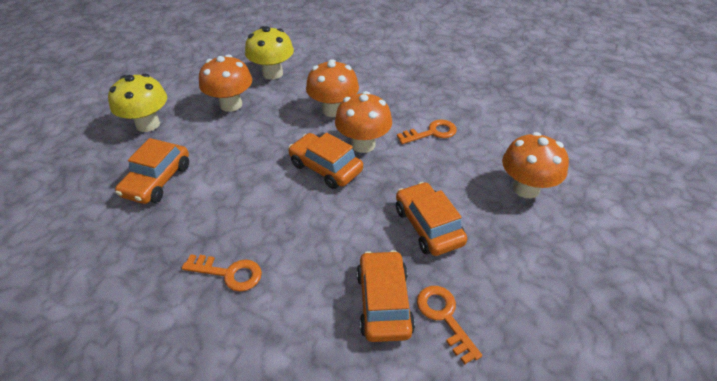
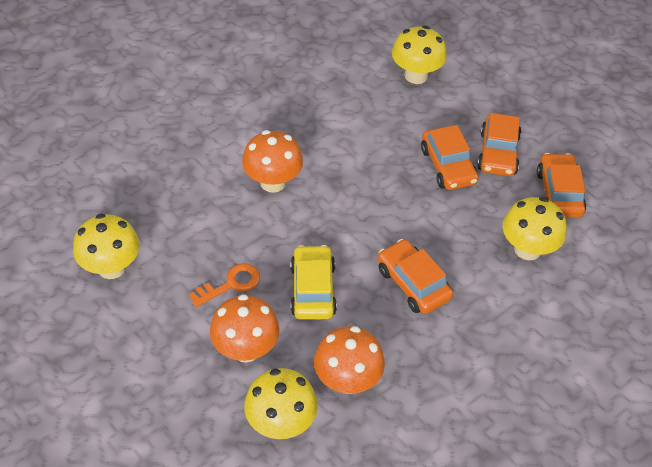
orange key: [182,254,262,292] [397,120,457,144] [417,286,482,364] = 3 -> [189,263,260,307] = 1
orange mushroom: [199,55,252,112] [306,59,359,117] [335,91,392,153] [502,132,569,198] = 4 -> [210,294,280,362] [242,130,303,193] [314,326,385,394] = 3
yellow car: none = 0 -> [291,245,337,320] = 1
yellow mushroom: [108,74,167,132] [245,26,294,80] = 2 -> [73,214,140,279] [244,368,318,439] [392,26,447,84] [503,197,567,260] = 4

